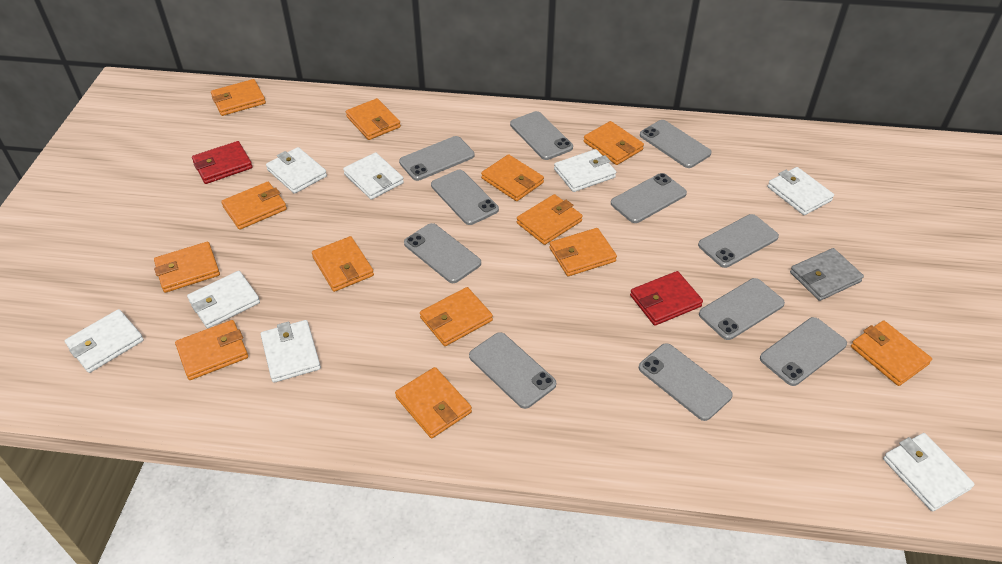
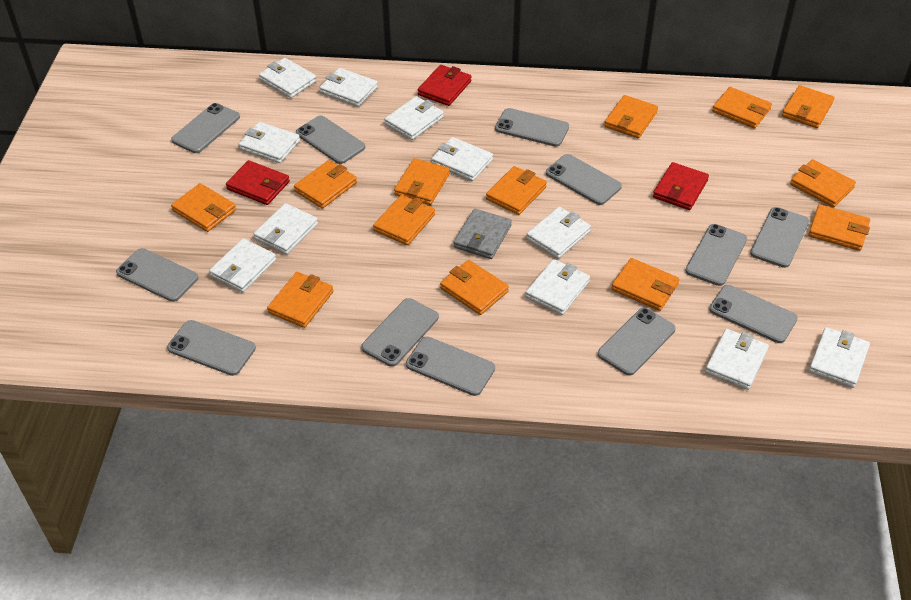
grey phone: [399,136,475,181] [404,223,481,283] [431,170,499,225] [469,332,556,409] [510,111,573,160] [611,173,687,223] [639,343,733,421] [640,120,712,168] [698,214,779,268] [699,278,785,340] [760,317,847,386] = 11 -> [116,248,198,302] [167,320,256,376] [171,103,240,153] [296,116,365,164] [361,298,439,367] [406,337,495,396] [495,108,569,147] [546,154,622,205] [598,308,676,376] [685,224,747,286] [709,285,798,343] [750,207,809,268] = 12
red wallet: [192,141,253,184] [630,271,703,326] = 2 -> [226,160,290,205] [418,65,472,106] [653,162,709,210] = 3
white wallet: [65,309,144,373] [187,271,260,328] [261,320,321,383] [266,147,327,194] [343,152,404,200] [554,149,616,192] [768,167,834,215] [883,433,975,511] = 8 -> [209,238,276,293] [239,122,300,163] [254,203,318,255] [259,58,317,98] [320,68,378,107] [384,96,444,140] [431,137,493,181] [525,259,590,315] [526,207,591,259] [705,329,769,390] [809,327,870,388] = 11

